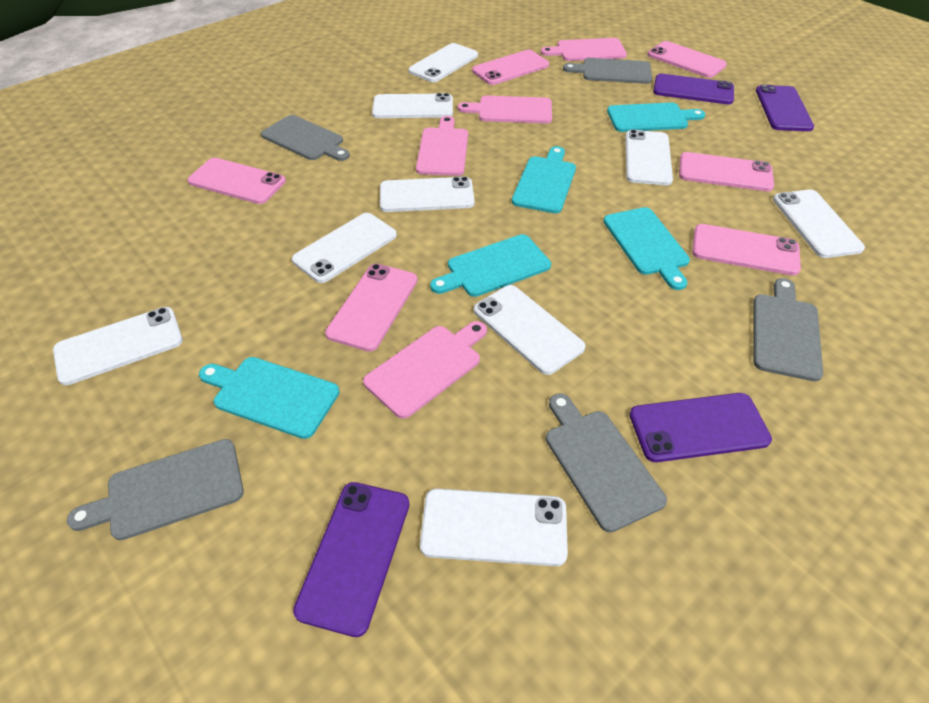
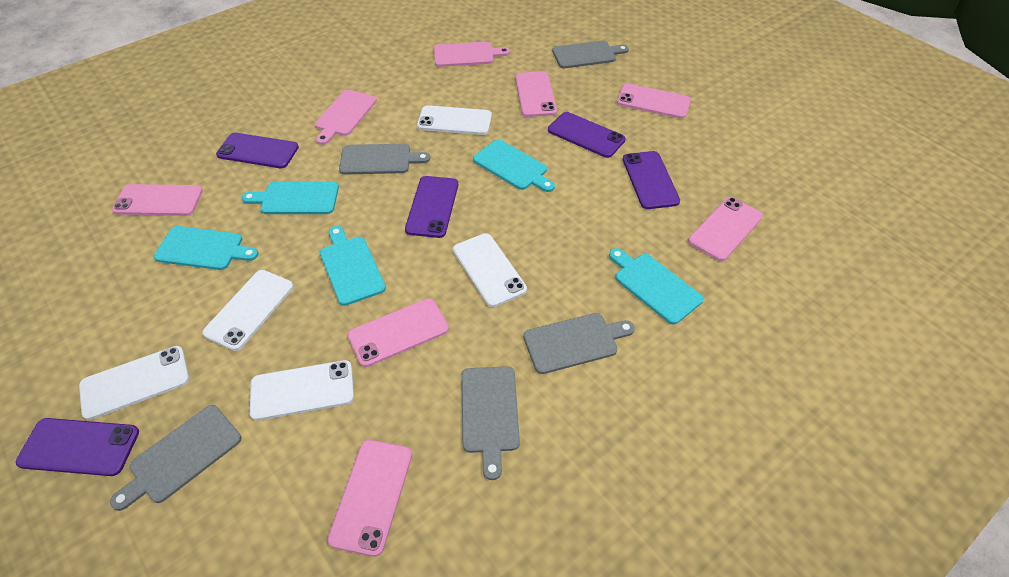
pink cutting board: [363,321,487,419] [416,116,468,176] [458,96,552,124] [541,38,627,61] = 4 -> [315,90,377,145] [434,42,510,67] = 2
purple phone: [293,482,410,637] [630,393,772,462] [653,74,734,104] [756,85,814,131] = 4 -> [16,418,139,476] [216,133,299,168] [405,176,458,238] [548,112,626,158] [623,151,680,209] = 5
white phone: [53,307,183,385] [292,213,397,283] [372,93,453,118] [380,176,475,212] [408,43,478,82] [420,488,568,566] [474,285,586,375] [625,130,673,186] [773,189,865,258] = 9 -> [79,346,189,420] [202,270,293,351] [250,360,354,421] [417,105,492,135] [453,233,527,307] = 5

